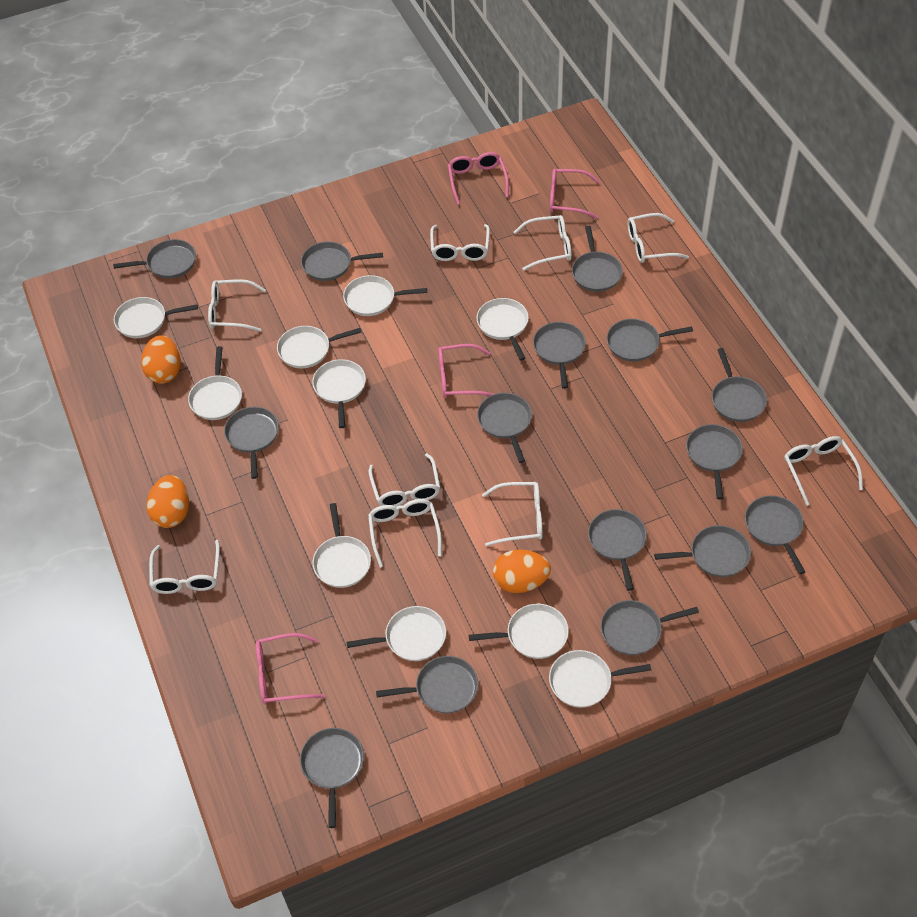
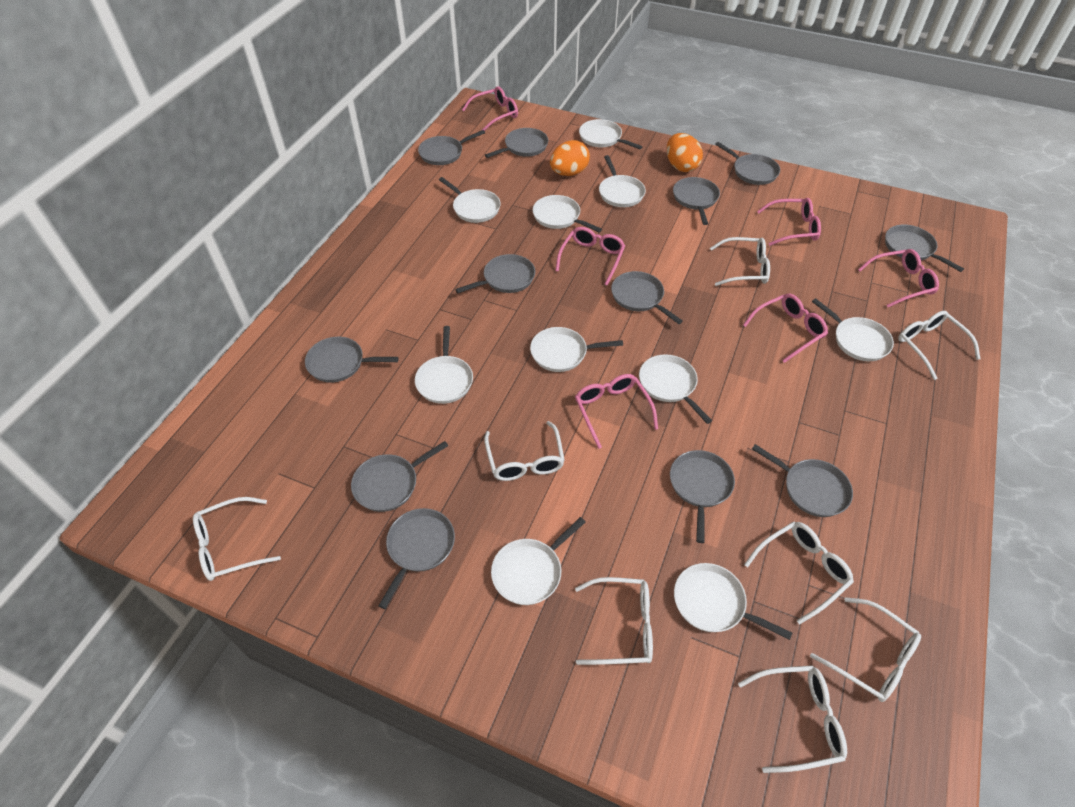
grey pan: [113,239,196,279] [224,407,279,479] [300,728,364,828] [301,242,383,281] [376,656,478,713] [477,393,532,463] [533,322,586,389] [572,226,623,292] [588,509,647,591] [600,600,699,655] [607,319,693,362] [654,525,751,577] [686,424,743,499] [712,348,767,422] [745,495,805,574] = 15 -> [305,337,398,383] [351,441,448,512] [378,508,455,609] [418,130,485,165] [455,254,535,293] [485,128,548,158] [611,271,683,324] [670,450,735,543] [673,177,720,225] [715,142,780,185] [752,444,853,517] [885,225,964,272] = 12
orange egg: [141,335,181,384] [146,475,189,528] [493,550,551,593] = 3 -> [550,140,590,176] [667,133,703,172] = 2
pink glasses: [256,633,325,704] [438,344,494,398] [448,152,509,205] [550,169,600,219] = 4 -> [462,86,518,131] [555,227,625,285] [575,374,658,449] [743,294,828,363] [757,198,821,246] [858,249,939,307] = 6
white glasses: [149,540,220,594] [208,279,266,332] [368,453,440,507] [368,499,442,568] [430,224,490,261] [482,482,543,546] [514,215,572,271] [628,213,689,263] [784,436,863,506] = 9 -> [193,497,281,581] [484,421,565,481] [575,577,653,665] [710,237,770,286] [738,666,847,773] [744,522,854,625] [810,597,921,702] [898,311,980,380] = 8

